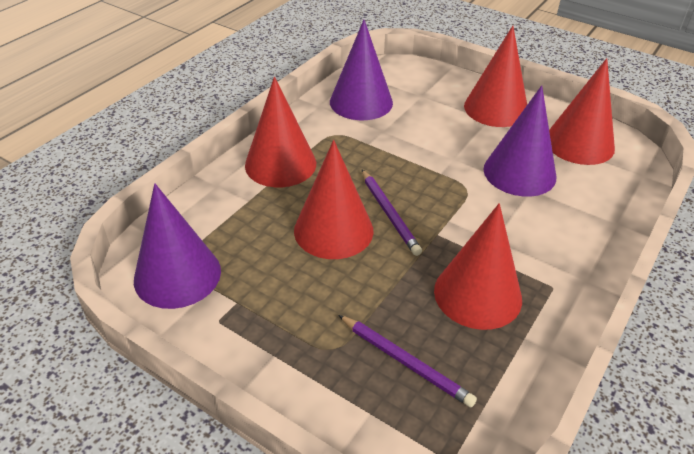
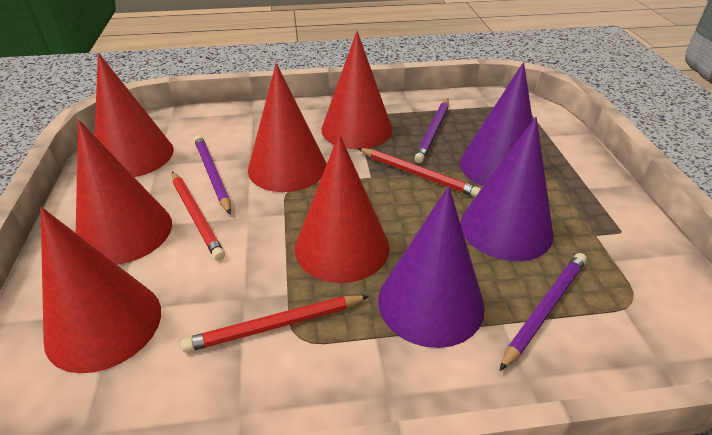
purple pencil: [338,315,477,407] [362,170,422,256] = 2 -> [194,135,231,214] [414,99,449,163] [499,253,587,371] = 3
red cone: [245,77,316,187] [294,140,374,259] [434,203,522,330] [464,26,527,127] [549,58,615,165] = 5 -> [41,207,161,373] [76,120,172,265] [94,53,174,177] [248,63,327,192] [295,134,389,283] [321,31,392,149] = 6
red pencil: none = 0 -> [172,171,225,261] [181,295,369,353] [358,148,481,197] = 3

